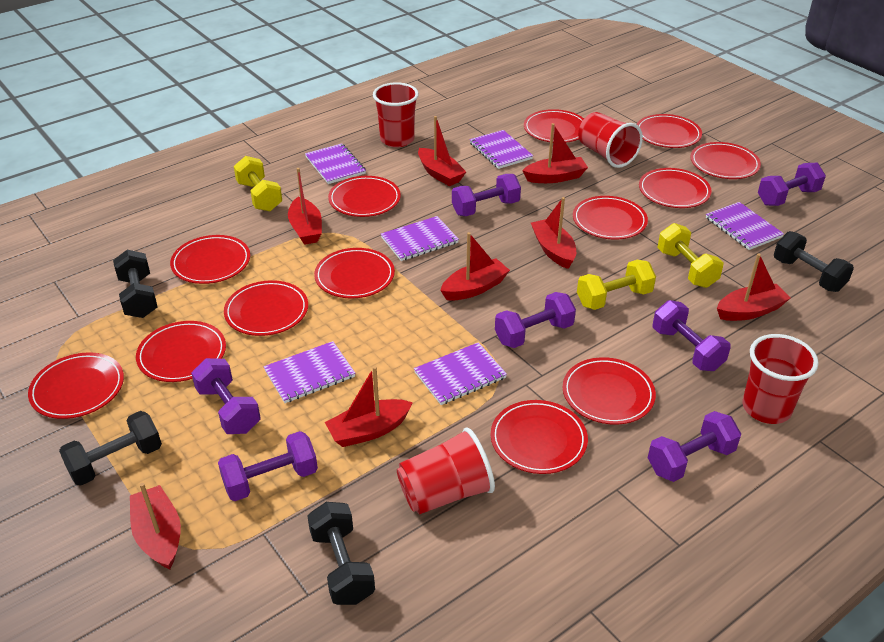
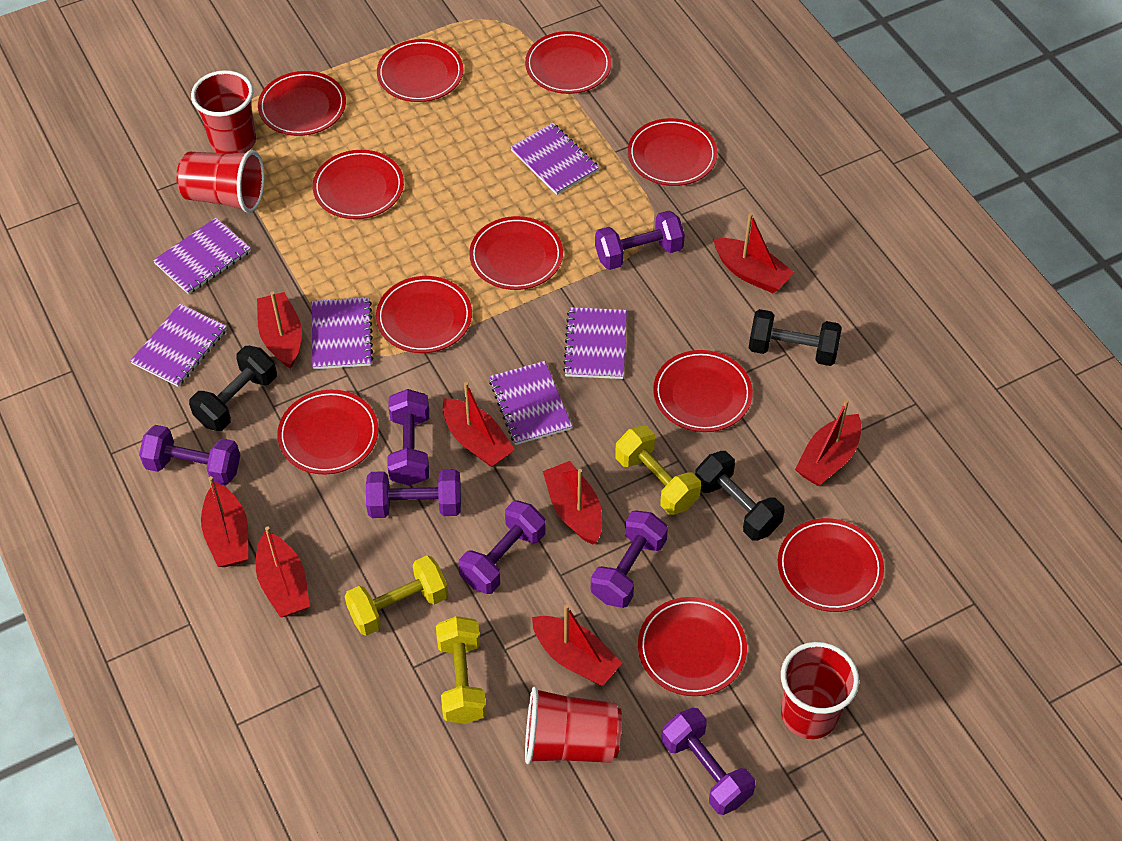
black dumbbell: [59,411,162,486] [113,250,158,318] [307,502,375,605] [774,231,854,292] = 4 -> [189,346,277,431] [695,451,785,541] [749,309,842,366] = 3
red plate: [28,352,124,419] [136,321,226,382] [170,235,250,284] [224,280,308,336] [314,248,395,298] [328,176,401,217] [491,400,588,474] [524,109,584,143] [563,357,656,425] [573,196,648,240] [637,114,702,148] [639,168,712,208] [691,142,761,179] = 13 -> [258,71,346,136] [277,390,379,475] [313,150,404,219] [376,276,472,353] [377,39,464,102] [469,216,563,290] [525,31,612,94] [628,118,718,186] [638,597,747,696] [653,350,753,432] [778,518,884,612] = 11

